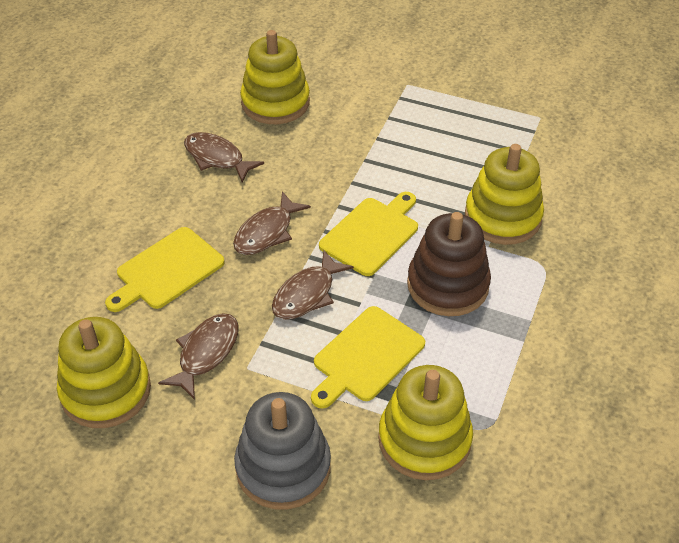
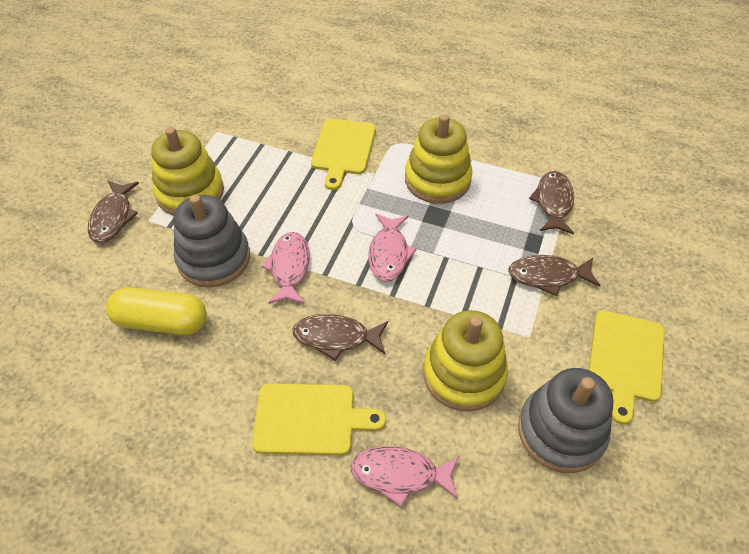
brown stacking toy: [407,212,491,316] = 1 -> none = 0
grey stacking toy: [234,392,331,509] = 1 -> [174,194,250,288] [518,368,613,473] = 2
pink fish: none = 0 -> [261,232,310,304] [350,446,459,507] [369,214,417,282] = 3
yellow capsule: none = 0 -> [106,287,207,335] = 1
yellow stacking toy: [57,317,151,428] [240,30,310,124] [378,365,473,480] [465,144,544,245] = 4 -> [151,127,224,216] [405,114,473,204] [423,310,508,412] = 3

